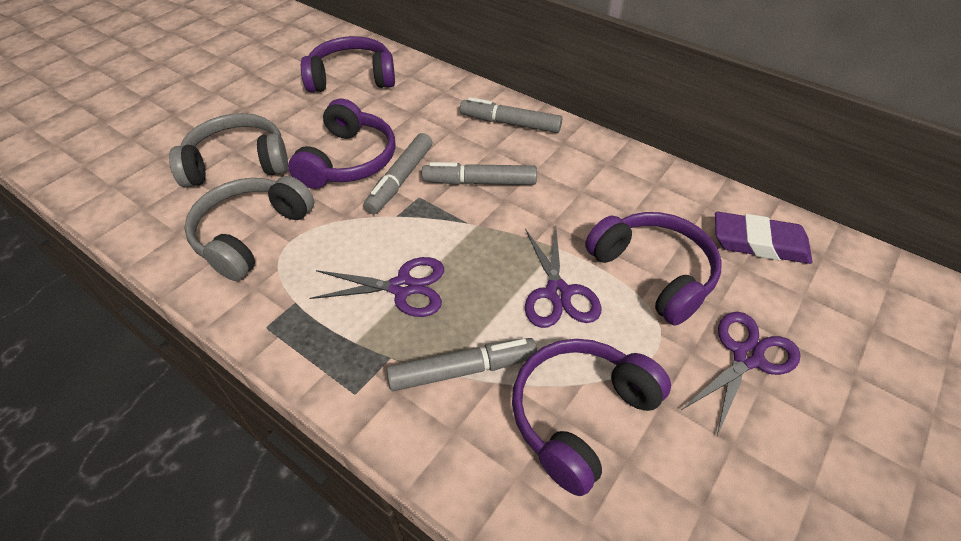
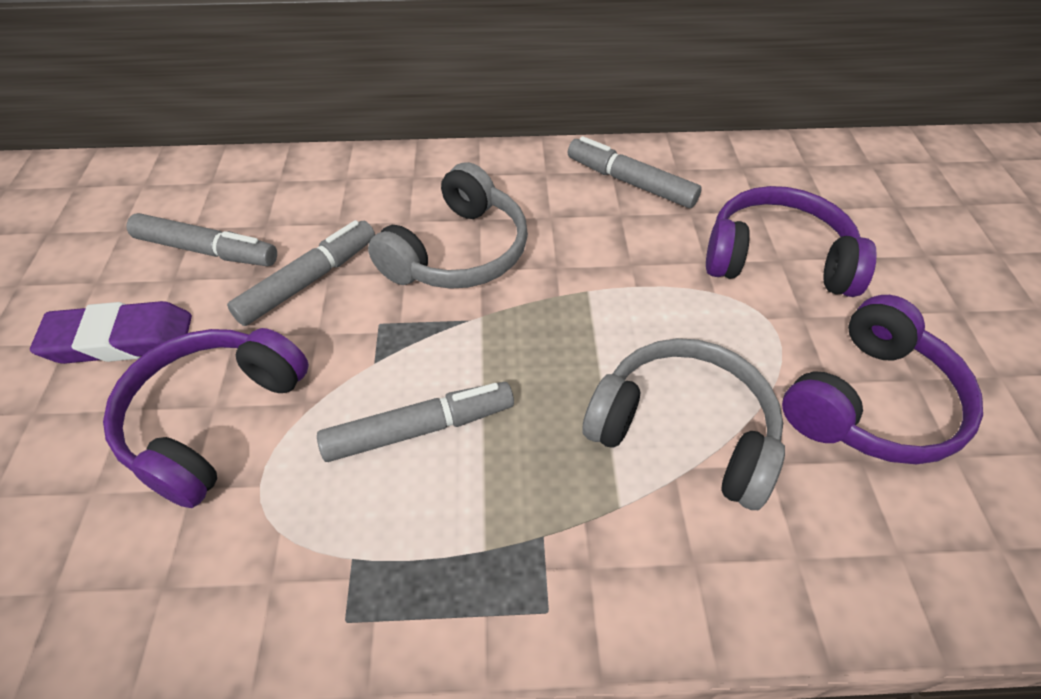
purple headphones: [288,99,396,189] [301,36,395,93] [512,339,671,496] [585,212,722,326] = 4 -> [103,328,309,508] [706,186,877,297] [782,295,983,464] = 3
purple scissors: [310,257,444,317] [525,228,602,328] [681,312,801,436] = 3 -> none = 0

